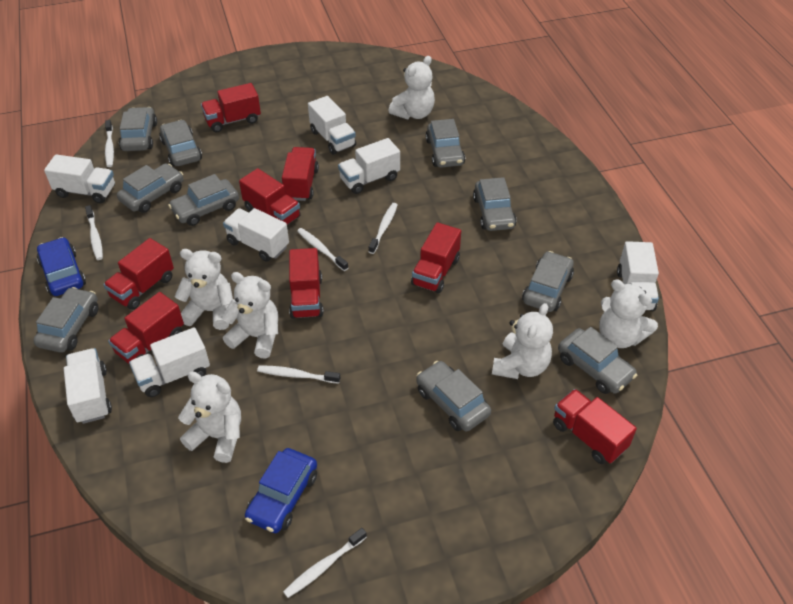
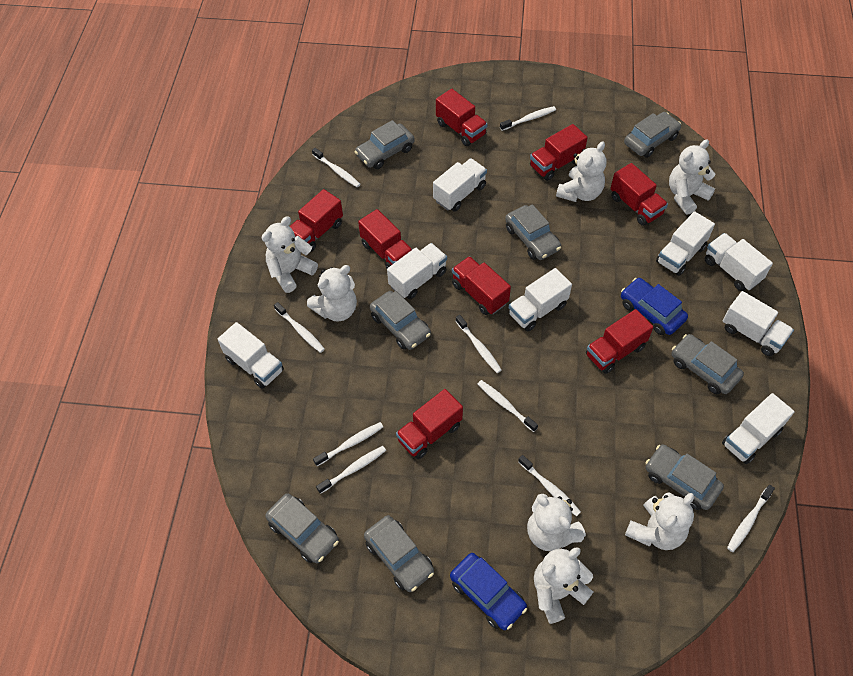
grey car: [33,287,99,352] [117,163,183,213] [119,107,157,151] [160,120,202,167] [168,174,239,226] [416,361,491,431] [426,119,465,168] [473,177,517,231] [522,251,574,312] [558,327,637,394] = 10 -> [265,493,339,563] [355,120,415,169] [364,515,434,592] [370,291,431,350] [505,204,561,260] [624,112,681,158] [646,444,724,510] [672,334,744,394] = 8
white teddy bear: [174,249,233,330] [178,371,241,463] [221,272,278,359] [389,56,435,119] [492,303,553,379] [599,280,658,348] = 6 -> [262,216,318,293] [307,265,357,322] [527,494,586,551] [534,547,593,624] [556,141,606,202] [625,492,694,550] [669,139,715,215] = 7
white toothbrush: [85,205,103,260] [105,120,114,167] [257,365,340,384] [283,528,367,598] [297,228,348,271] [369,203,397,254] = 6 -> [274,302,325,353] [312,148,361,187] [313,422,383,466] [316,446,386,494] [456,315,502,373] [478,380,538,432] [500,106,556,131] [518,455,581,517] [727,485,775,552] = 9
white truck: [44,154,115,203] [64,348,112,424] [129,327,210,397] [223,208,289,262] [308,96,356,154] [338,138,400,194] [617,241,659,311] = 7 -> [218,322,284,389] [387,243,447,299] [433,158,487,212] [509,268,572,331] [656,211,715,276] [705,233,773,291] [722,393,795,464] [723,291,794,356] = 8

